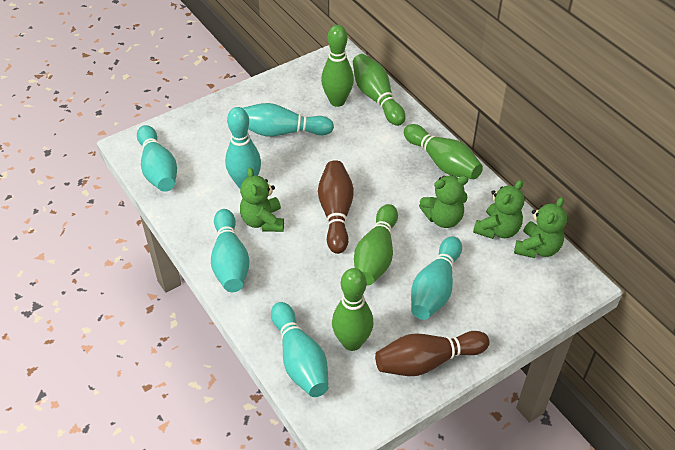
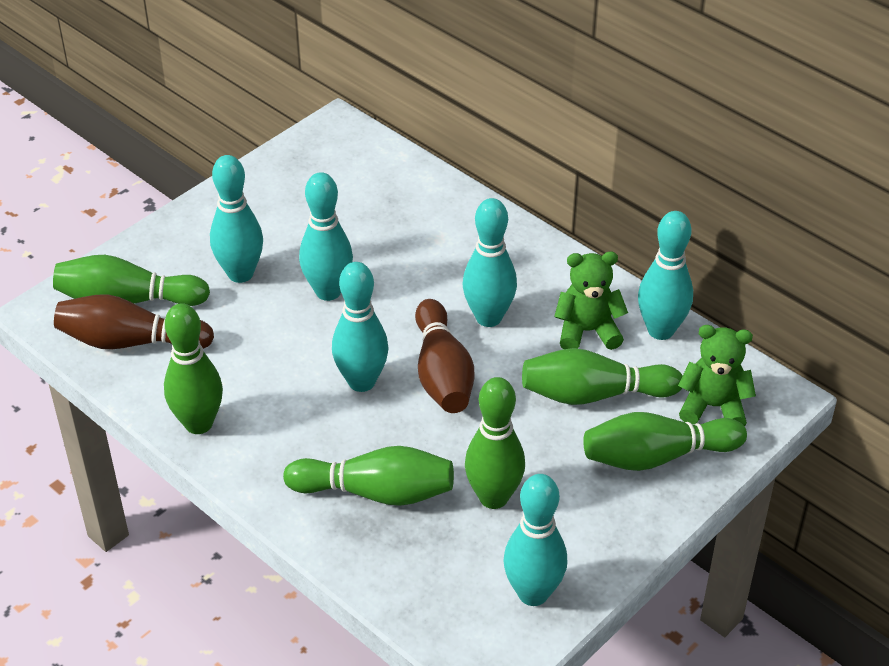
green bowling pin: [321,25,354,107] [332,268,374,351] [353,54,405,126] [354,204,398,286] [404,124,483,179] = 5 -> [53,255,210,306] [164,303,223,434] [283,446,454,506] [465,377,525,509] [522,348,682,405] [583,412,747,471] = 6
green teddy bear: [240,167,284,232] [419,176,468,228] [473,180,524,239] [514,197,567,258] = 4 -> [554,251,628,350] [678,325,756,426] = 2

